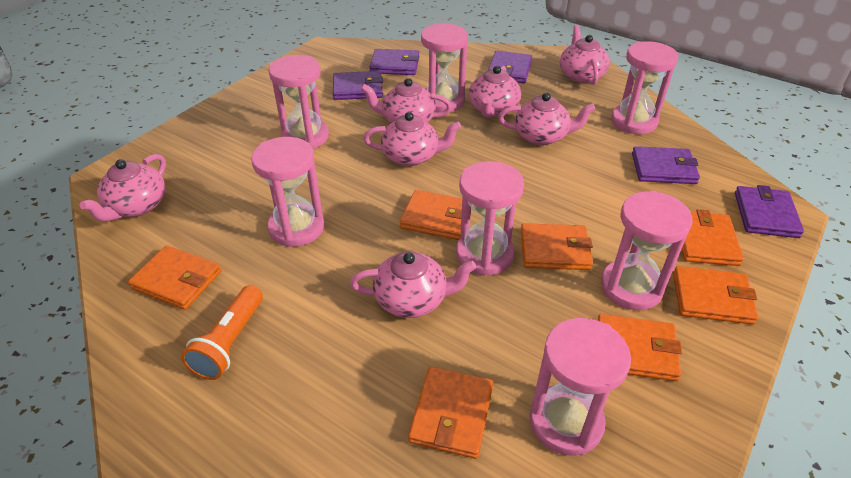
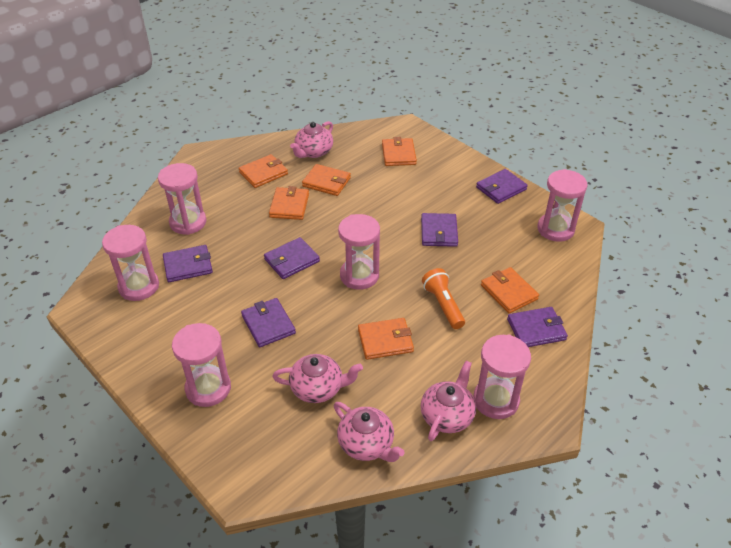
orange wallet: [128,245,221,310] [400,190,472,240] [408,366,493,459] [521,223,593,270] [597,314,682,381] [673,266,759,325] [682,209,744,266] = 7 -> [239,154,288,188] [269,186,309,220] [302,164,351,196] [358,318,414,360] [382,137,417,166] [481,267,539,314] = 6
pink hourglass: [251,137,324,247] [268,55,329,149] [421,23,468,112] [456,161,524,276] [530,318,631,456] [601,191,692,310] [611,41,678,134] = 7 -> [102,225,159,301] [158,163,207,235] [172,323,231,407] [338,214,380,290] [473,335,531,419] [537,169,587,242] = 6
pink teapot: [80,154,166,222] [350,251,476,318] [361,78,452,123] [363,112,461,166] [469,66,521,117] [498,93,595,145] [560,25,610,85] = 7 -> [273,354,363,403] [290,121,333,158] [334,402,405,462] [421,361,476,441] = 4
purple wallet: [333,71,383,100] [369,49,419,75] [488,51,532,83] [632,146,700,184] [735,185,804,238] = 5 -> [163,245,213,282] [241,298,296,347] [264,237,320,279] [421,213,458,247] [476,169,528,204] [507,307,568,347] = 6

